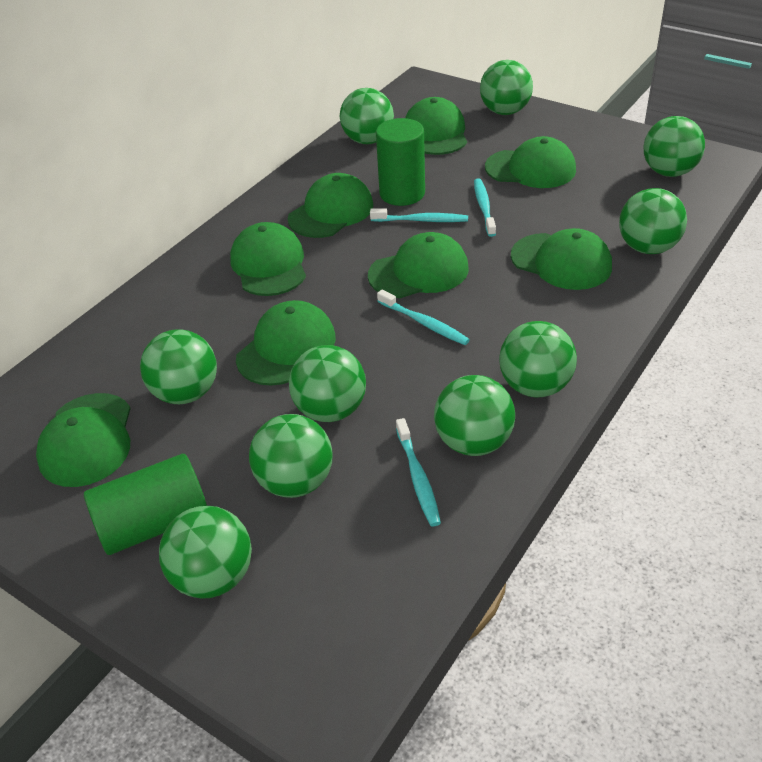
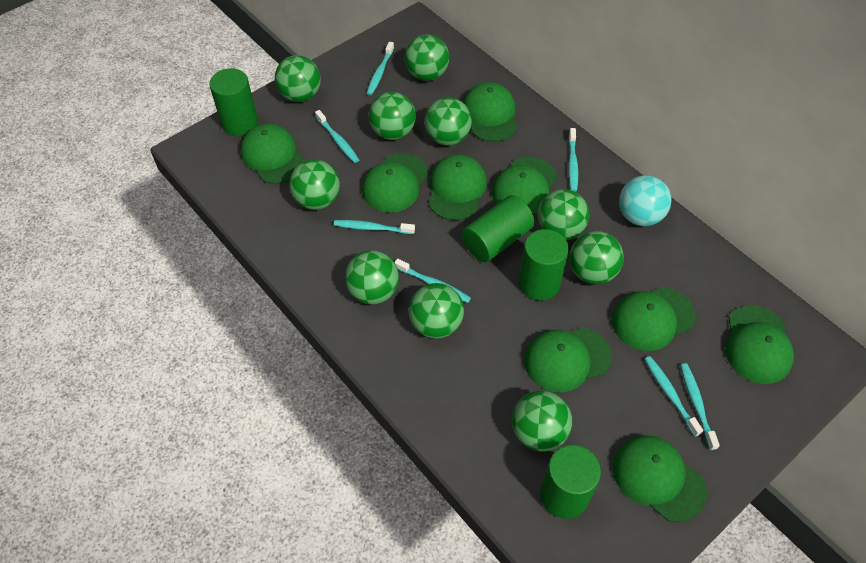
green cap: [36,393,131,487] [230,222,306,296] [236,300,336,385] [288,173,373,238] [368,232,469,298] [405,97,467,155] [485,136,576,188] [511,228,612,290] = 8 -> [240,123,305,184] [362,153,428,213] [429,154,487,220] [463,82,518,142] [492,156,558,214] [524,327,612,392] [612,287,695,351] [613,435,707,523] [725,306,794,384] = 9
green cylinder: [84,454,207,555] [376,118,425,206] = 2 -> [209,68,258,136] [462,195,535,262] [519,229,569,301] [540,445,601,519] = 4
turquoise ball: none = 0 -> [619,175,672,226] = 1
turquoise toothbrush: [370,208,468,222] [377,290,470,345] [396,418,441,526] [474,178,496,237] = 4 -> [315,110,359,163] [334,220,415,234] [367,42,394,95] [394,259,471,303] [569,128,578,192] [645,356,703,437] [680,363,720,450] = 7

